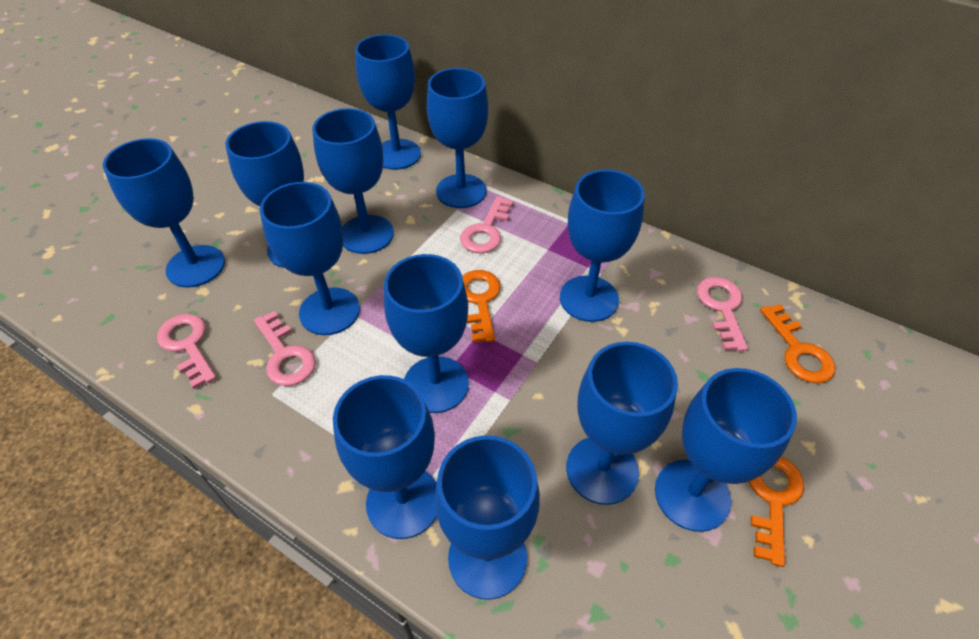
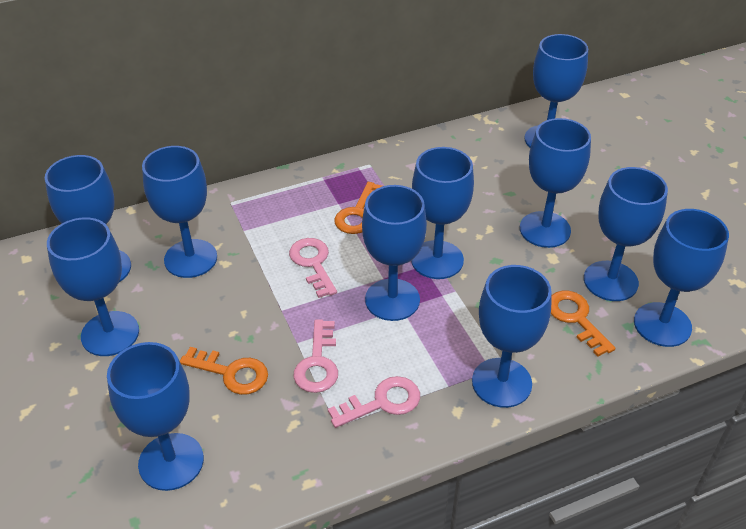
blue goblet: [103,138,225,288] [225,121,304,268] [260,182,360,335] [312,108,394,254] [333,375,437,539] [355,34,421,170] [384,254,469,413] [427,68,488,208] [435,435,540,600] [560,169,645,322] [566,342,678,505] [655,368,797,532] = 12 -> [45,155,131,282] [47,217,139,356] [107,342,204,491] [142,146,217,278] [362,185,427,321] [411,147,474,279] [472,265,552,408] [520,118,591,248] [524,34,588,147] [584,167,668,301] [634,209,729,347] = 11
pink key: [157,314,216,389] [254,311,316,386] [460,196,513,253] [697,277,748,351] = 4 -> [289,238,337,298] [293,319,338,393] [328,376,420,428] = 3

